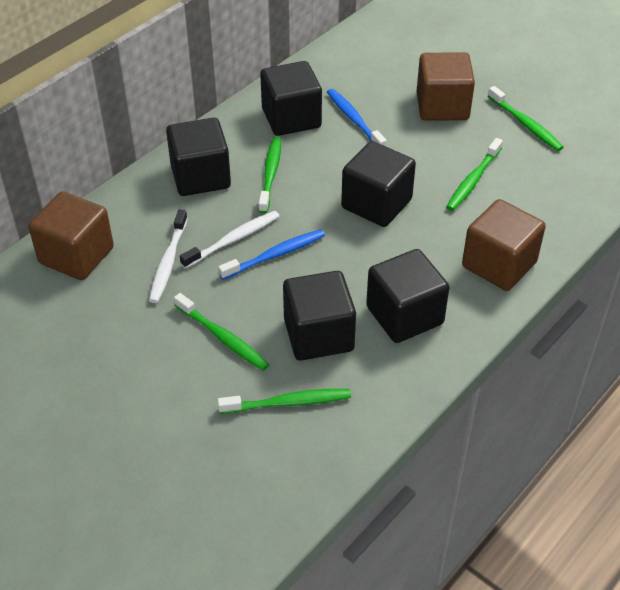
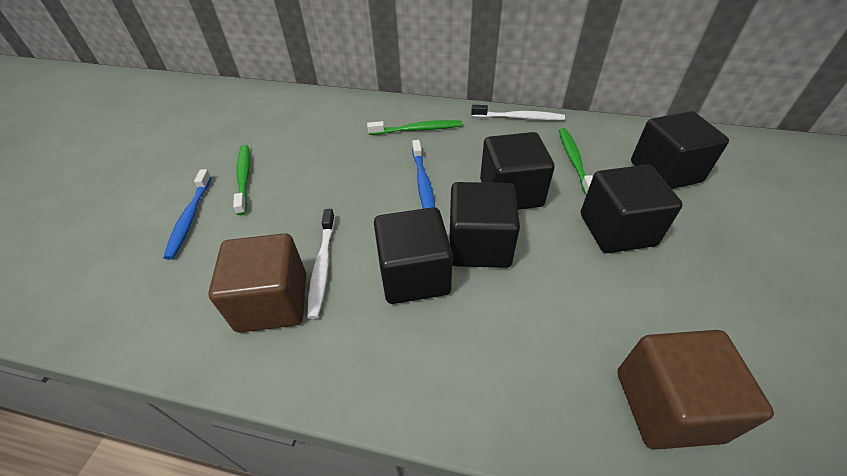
brown cube: [28,191,114,280] [417,52,475,121] [462,199,546,291] = 3 -> [208,233,306,333] [617,330,774,450] = 2
green toothbrush: [174,293,270,371] [218,389,351,414] [259,136,281,213] [446,138,503,211] [488,86,564,151] = 5 -> [233,145,250,215] [367,120,462,135] [559,128,593,195] = 3

